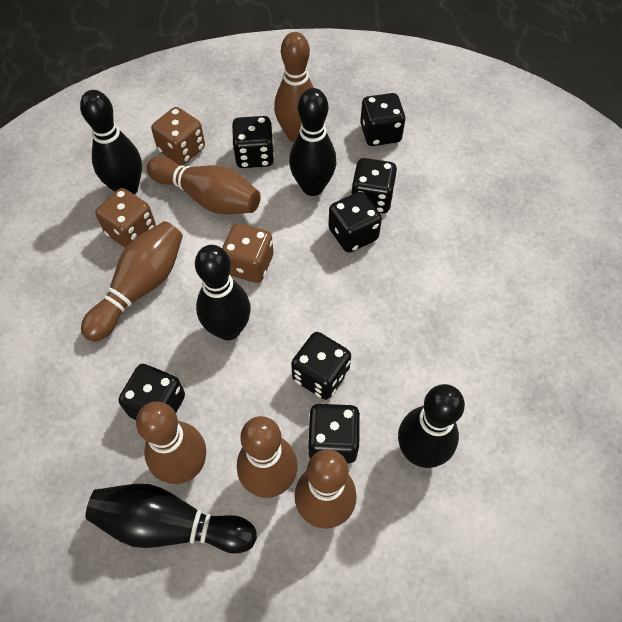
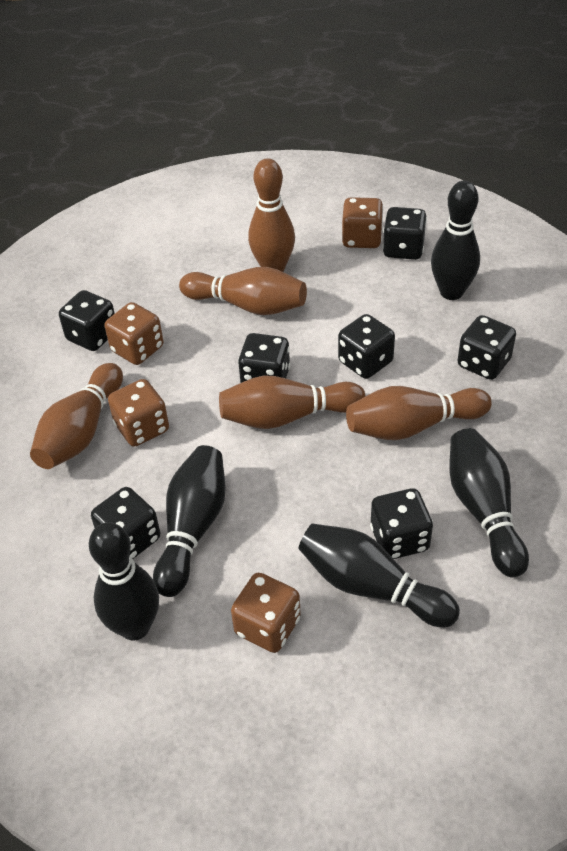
brown bowling pin: [81,221,183,342] [136,402,206,484] [146,156,261,214] [237,416,297,498] [274,32,314,142] [295,449,357,529] = 6 -> [30,363,123,469] [179,267,307,315] [219,376,365,429] [248,158,295,272] [346,386,492,440] = 5
brown dice: [95,188,156,248] [151,107,205,165] [222,223,273,283] = 3 -> [105,302,163,365] [108,379,169,447] [231,573,301,653] [342,197,383,248] = 4

